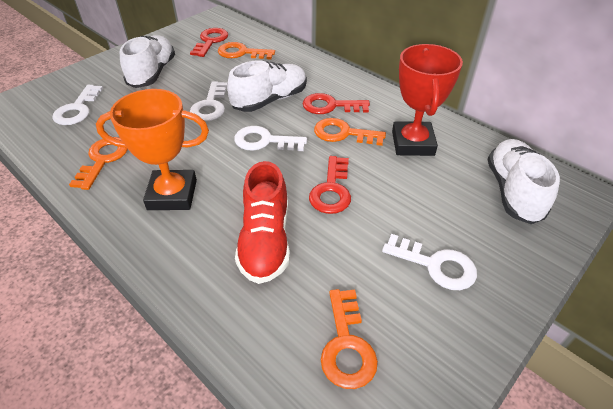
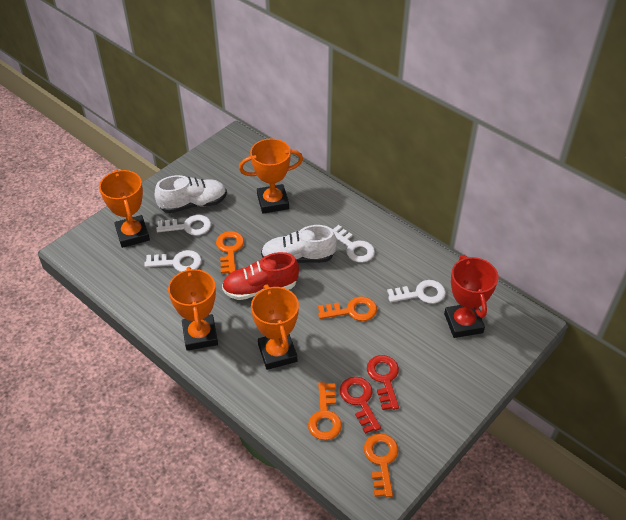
orange trophy: [96,89,209,210] = 1 -> [99,170,150,248] [168,267,218,351] [239,139,303,214] [251,285,299,370] = 4
red key: [190,28,228,57] [303,93,370,114] [309,156,351,214] = 3 -> [340,377,381,434] [367,355,399,410] = 2
white shoe: [120,35,175,88] [227,60,307,112] [487,139,560,224] = 3 -> [155,175,227,213] [261,225,337,263] = 2

